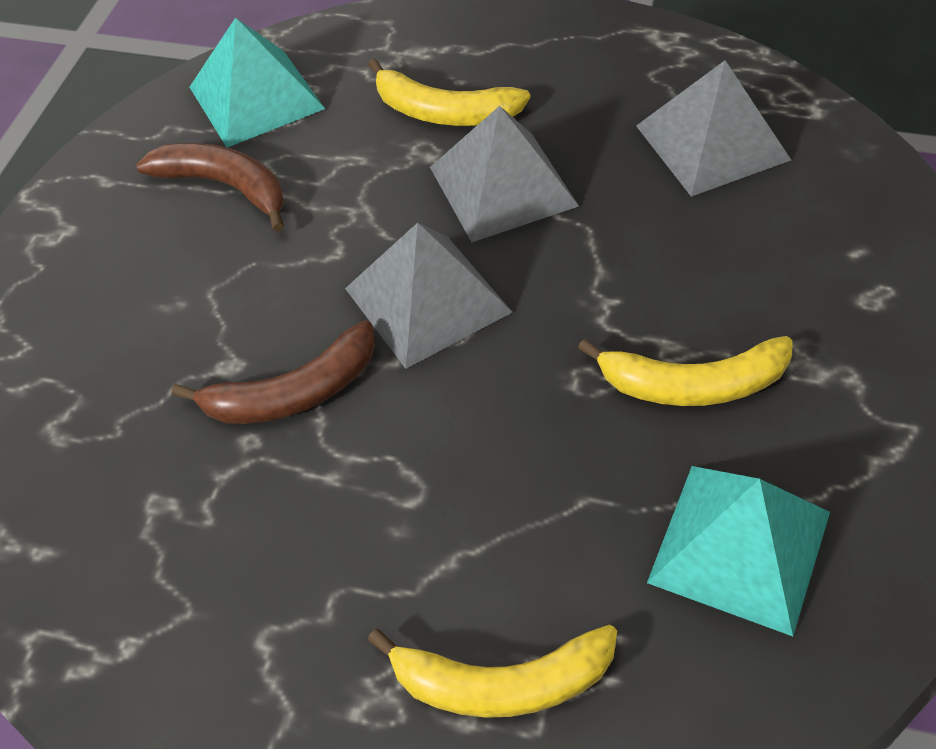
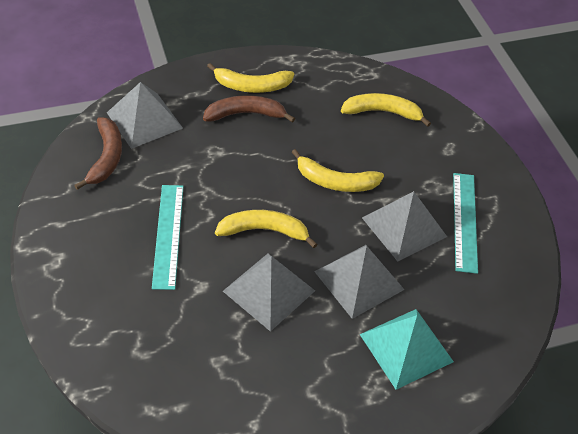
grey pyramid: [345,223,513,369] [430,106,579,242] [636,61,791,197] = 3 -> [107,82,183,149] [223,254,315,332] [314,245,404,319] [362,191,447,262] = 4
turquoise pyramid: [190,18,325,148] [647,466,830,636] = 2 -> [360,309,454,390] = 1
turquoise ruler: none = 0 -> [152,185,184,290] [453,173,478,274] = 2
yellow banana: [368,58,530,126] [368,624,617,718] [578,336,793,406] = 3 -> [207,63,294,93] [215,210,318,248] [292,149,384,192] [341,93,431,127] = 4

